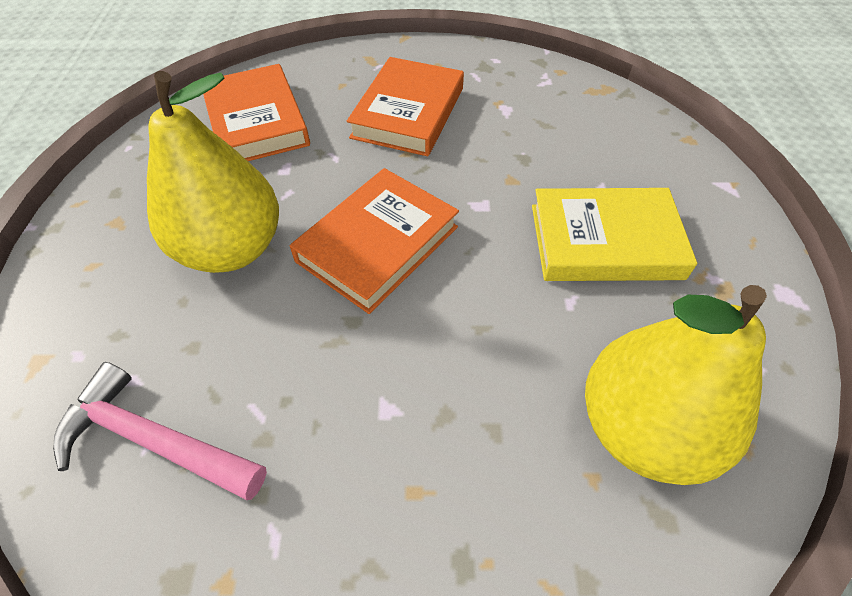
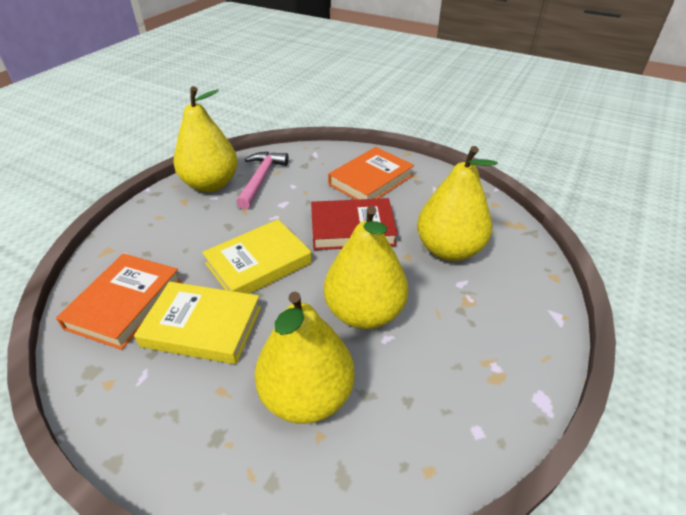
orange book: [203,64,310,161] [290,168,459,314] [347,57,464,156] = 3 -> [56,253,182,350] [328,147,414,200] = 2
red book: none = 0 -> [311,198,398,250] = 1
yellow book: [532,188,697,281] = 1 -> [134,282,261,364] [202,219,312,294] = 2
yellow pear: [147,71,279,273] [585,285,767,485] = 2 -> [173,86,238,192] [254,291,355,424] [324,206,408,329] [417,146,498,261] = 4

